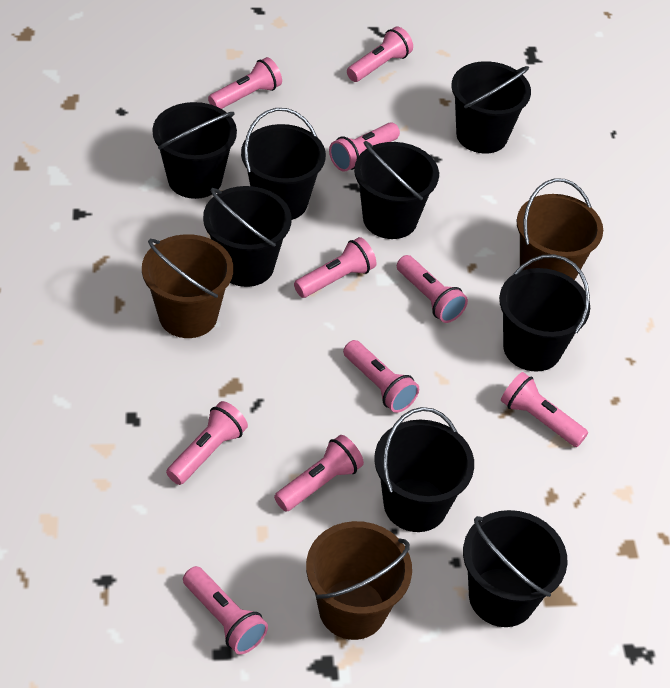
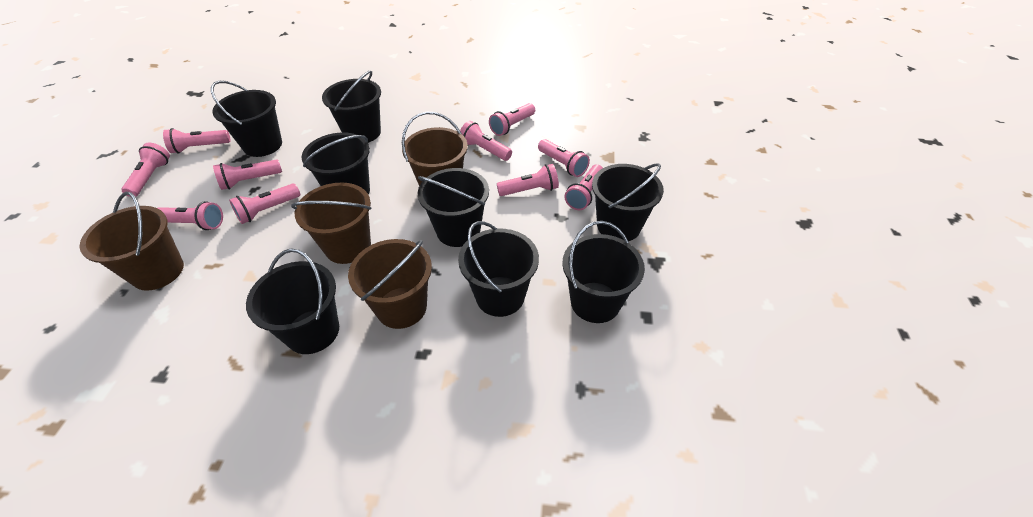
brown bucket: [142,234,233,338] [306,521,412,640] [516,178,603,280] = 3 -> [80,192,184,291] [291,183,371,264] [348,239,432,329] [402,111,468,186] = 4

